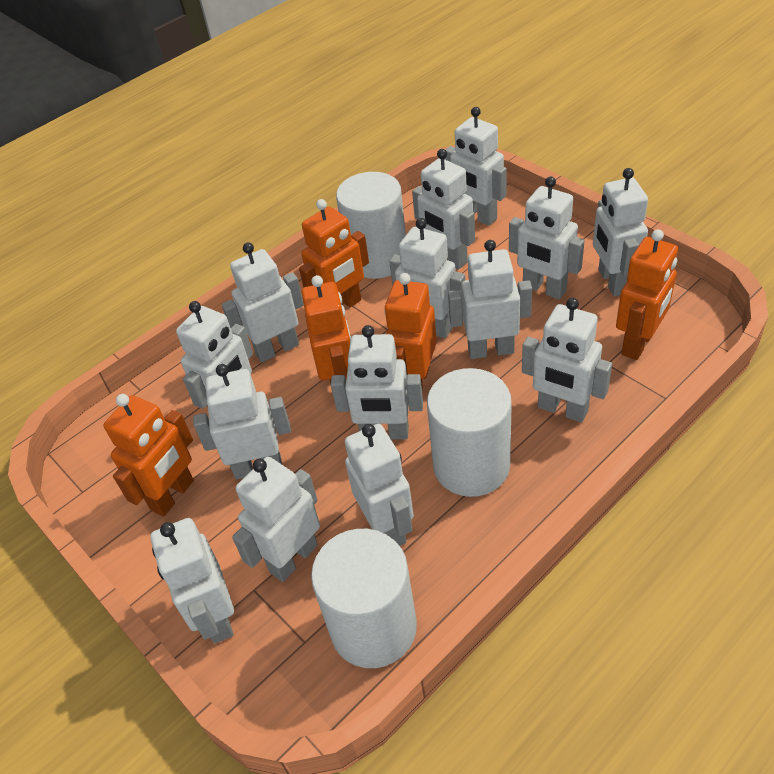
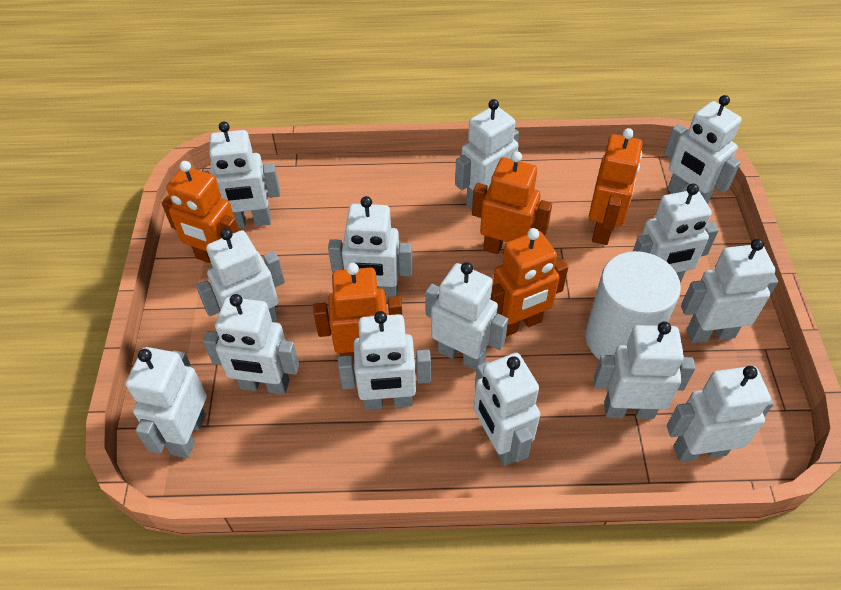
white cylinder: [311,529,417,668] [336,172,406,279] [427,368,512,497] = 3 -> [585,251,681,359] = 1

